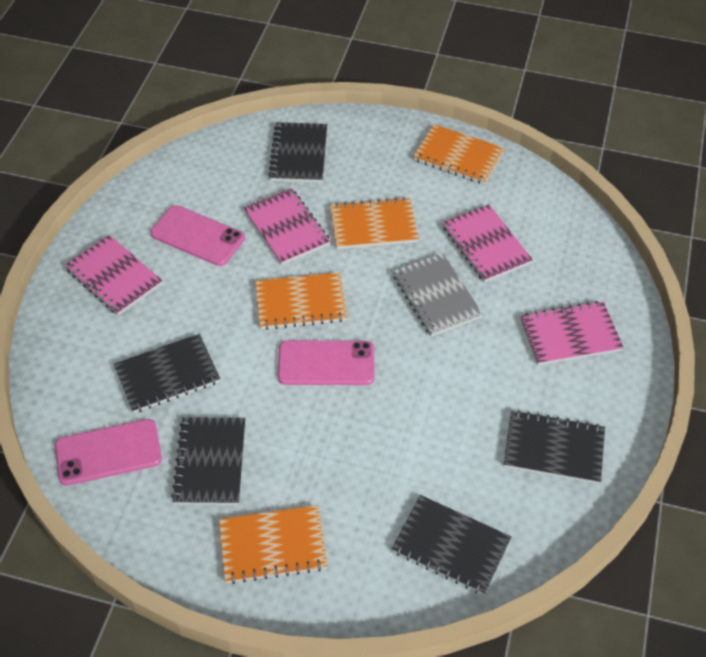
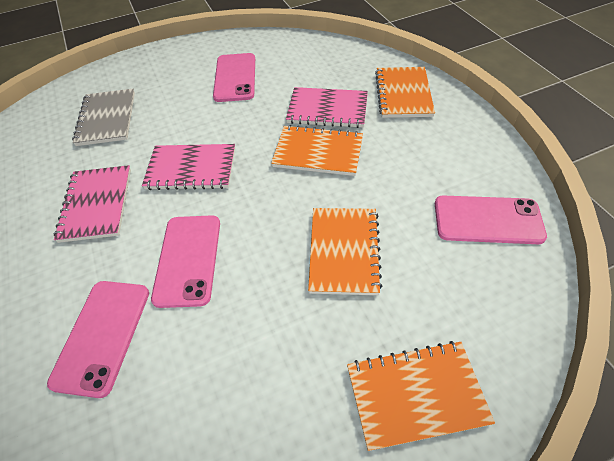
black notebook: [114,334,220,413] [171,417,245,505] [268,122,327,183] [391,495,511,595] [504,410,605,484] = 5 -> none = 0
pink notebook: [65,235,163,315] [244,188,330,265] [442,204,533,282] [520,301,624,365] = 4 -> [53,165,131,243] [142,144,235,190] [286,87,368,128] = 3
pink phone: [55,419,162,486] [151,205,245,266] [278,341,375,385] = 3 -> [47,281,149,398] [151,215,220,308] [213,53,255,102] [435,196,547,244] = 4

